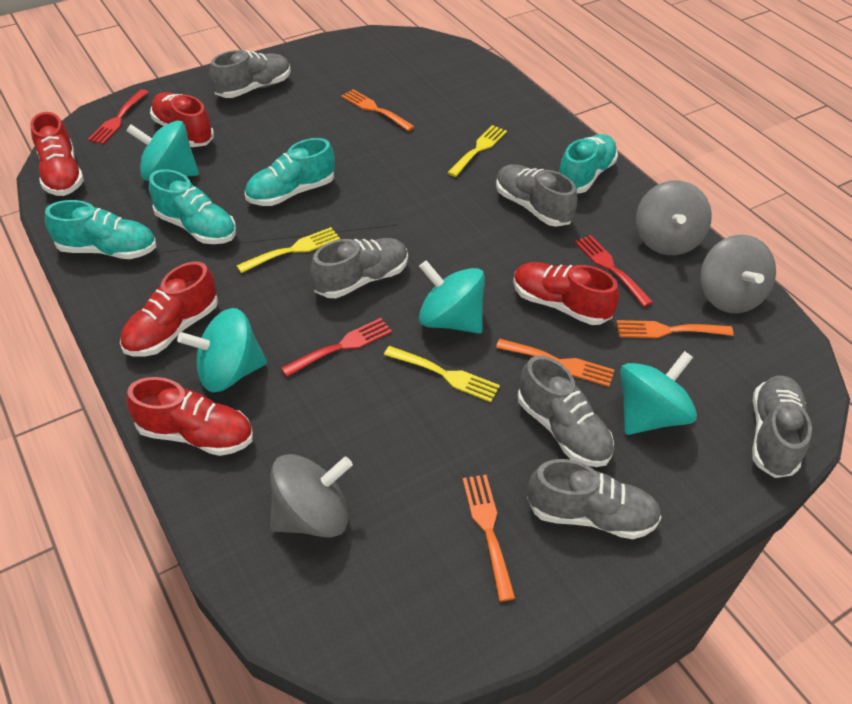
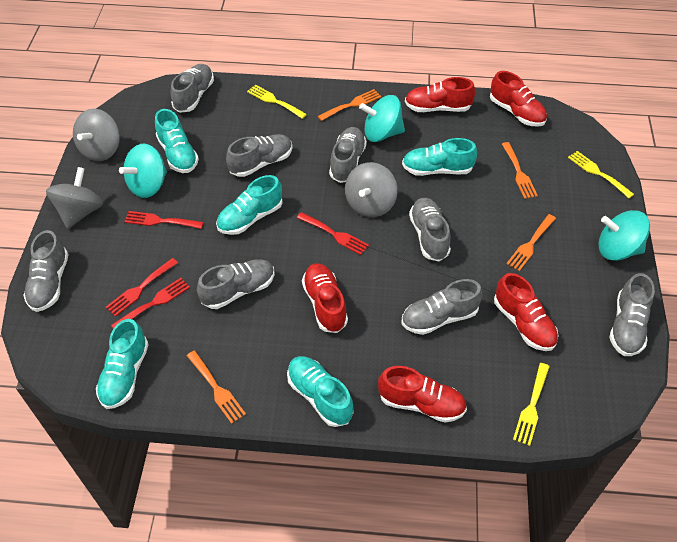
grey shoe: [210,50,291,98] [310,238,408,298] [496,164,577,227] [518,356,614,467] [527,459,662,539] [752,375,812,478] = 6 -> [23,230,69,312] [171,64,214,113] [197,259,275,309] [226,134,292,177] [329,127,367,183] [402,279,482,335] [409,198,451,261] [609,273,655,356] = 8
red fork: [88,89,149,144] [281,318,392,377] [575,235,653,307] = 3 -> [105,258,178,317] [111,278,190,329] [124,211,204,229] [297,212,369,255] = 4
turquoise shoe: [45,200,156,259] [149,169,236,244] [245,138,335,206] [559,134,618,193] = 4 -> [96,319,149,409] [155,109,199,173] [216,175,283,235] [287,356,354,427] [402,138,477,176] = 5
turquoise spinning top: [126,121,199,181] [177,308,267,392] [419,260,485,334] [620,351,697,435] = 4 -> [119,143,167,198] [359,95,405,142] [598,210,650,261] = 3

